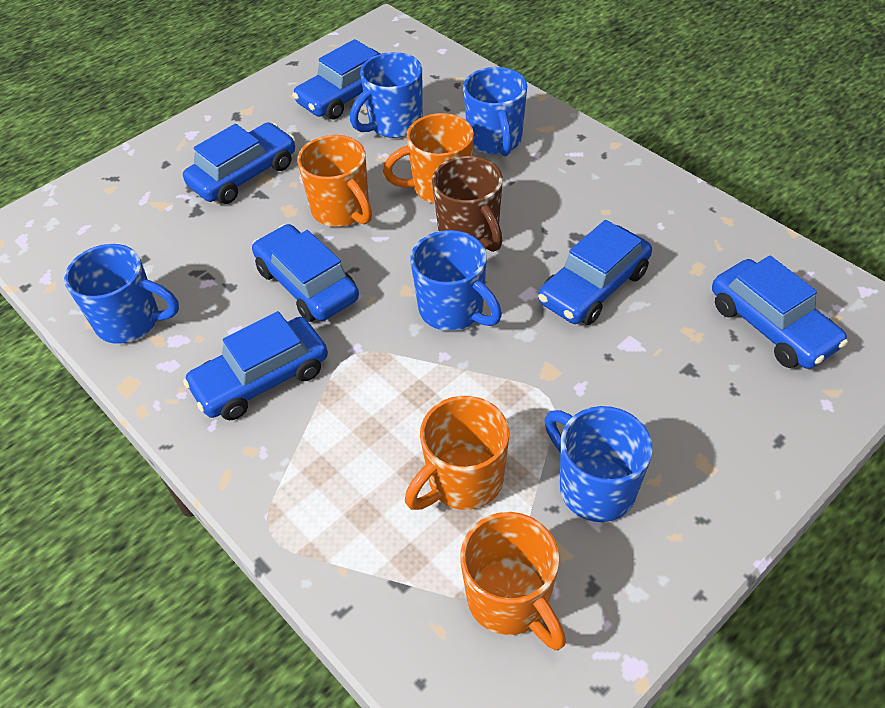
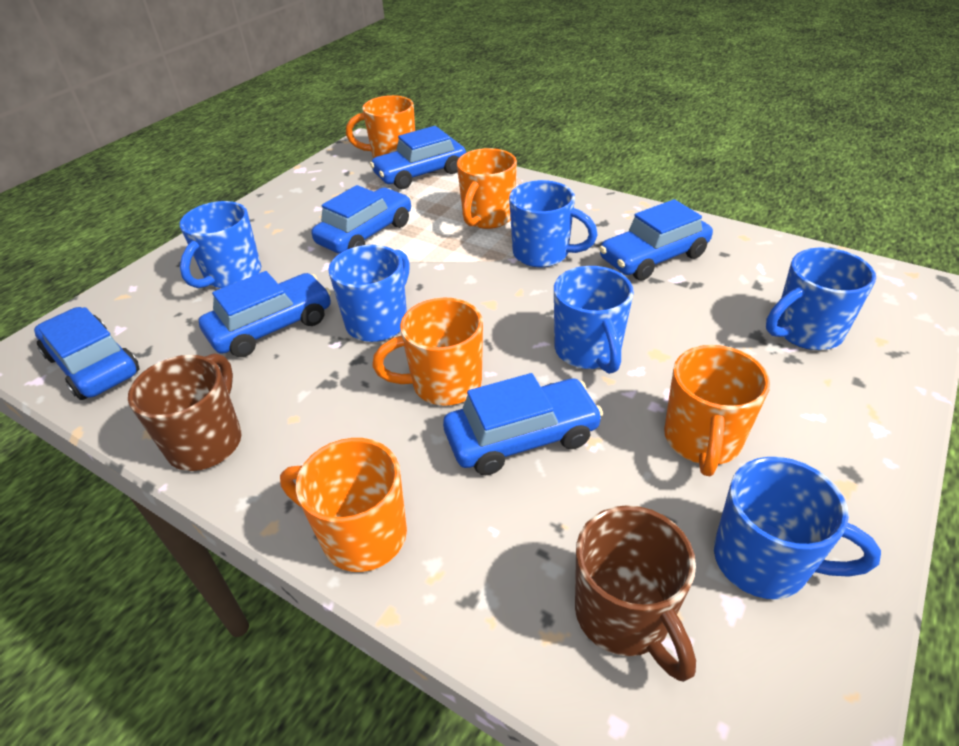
blue mug: [64,244,179,344] [350,52,423,138] [410,230,502,331] [463,67,527,157] [545,406,653,522] = 5 -> [180,201,261,288] [328,245,410,342] [509,180,598,267] [554,266,634,374] [714,457,881,599] [766,248,876,350] = 6
brown mug: [432,156,503,252] = 1 -> [128,353,242,471] [575,505,696,682] = 2
orange mug: [297,135,372,227] [383,113,474,204] [405,396,509,510] [460,512,566,650] = 4 -> [280,438,407,572] [346,95,415,158] [372,298,483,406] [457,148,517,229] [664,345,770,476] = 5

